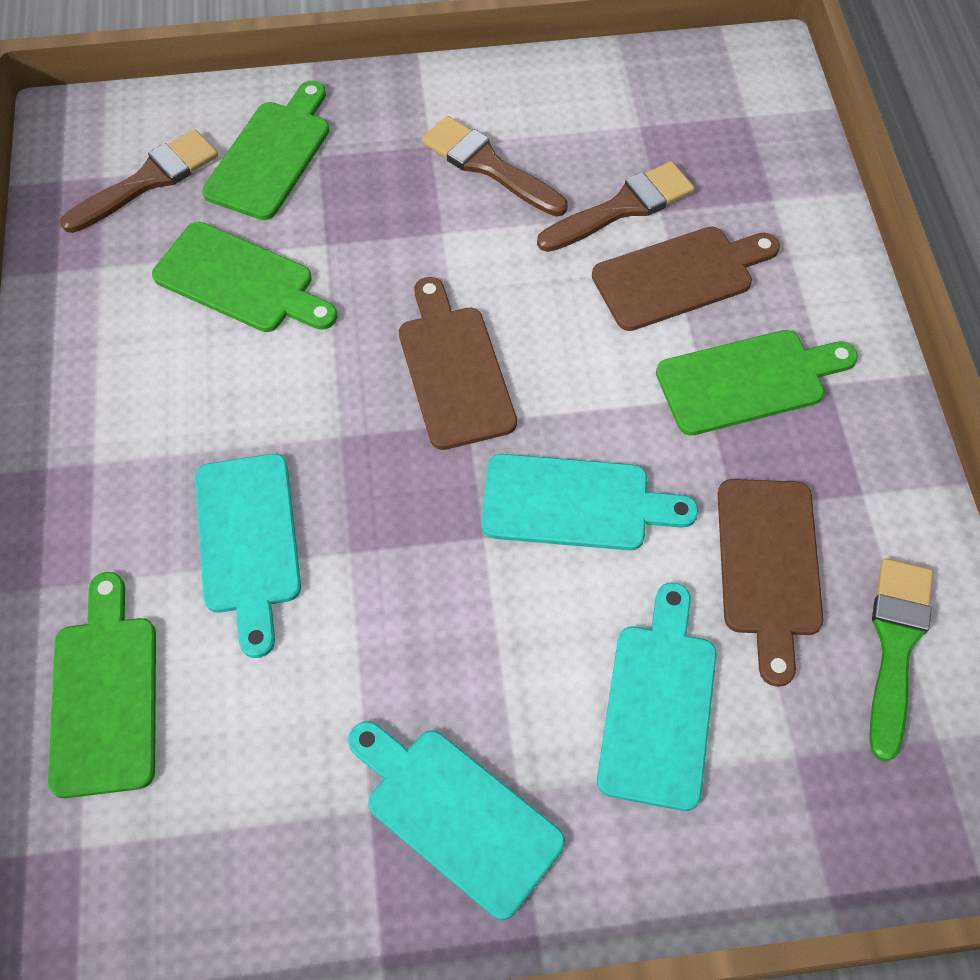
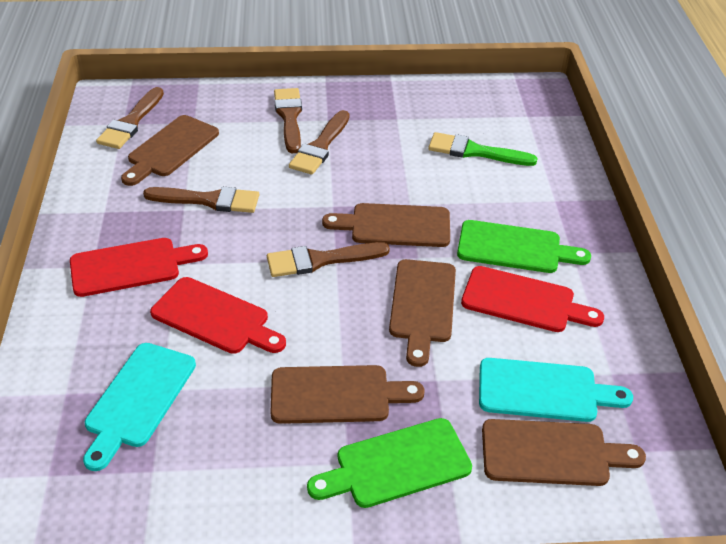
brown brush: [60,129,218,233] [422,116,568,216] [537,161,695,252] = 3 -> [96,87,164,149] [143,187,259,213] [267,242,390,277] [274,88,302,153] [289,110,349,175] = 5
brown cutting board: [399,277,517,450] [592,227,780,331] [718,479,824,687] = 3 -> [121,115,219,186] [270,365,425,424] [322,203,450,247] [389,259,456,367] [482,419,646,486] = 5
green cutting board: [48,572,156,798] [152,222,337,332] [202,81,329,220] [656,330,858,436] = 4 -> [307,418,472,508] [457,220,591,273] = 2
red cutting board: none = 0 -> [70,238,208,297] [150,277,286,354] [461,266,604,332] = 3
turquoise cutting board: [195,454,301,658] [348,721,565,920] [481,454,698,550] [597,582,717,811] = 4 -> [83,343,196,471] [479,358,633,422] = 2

